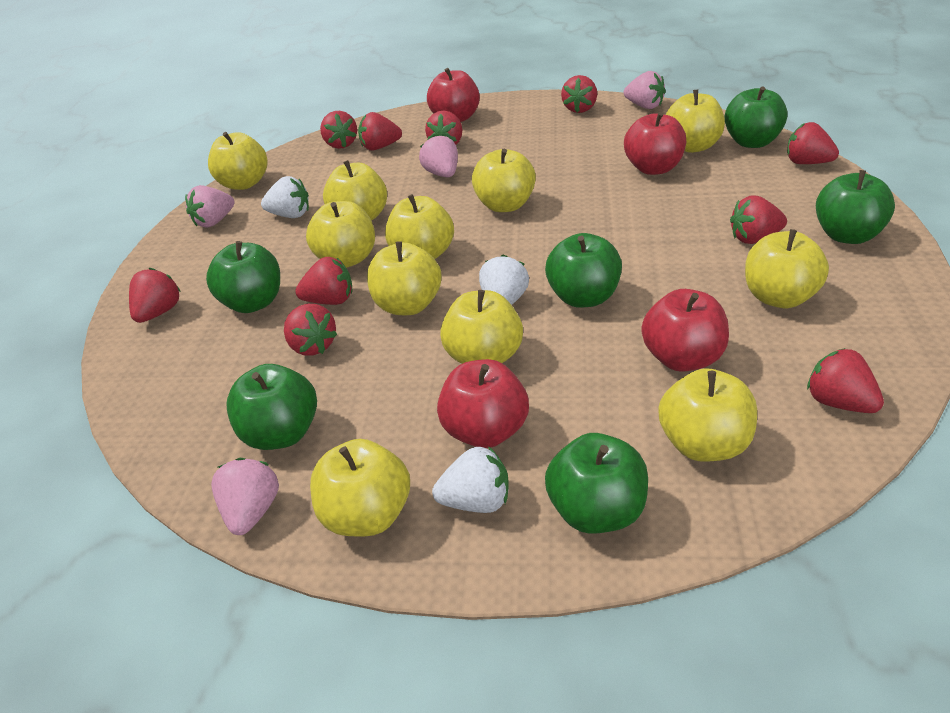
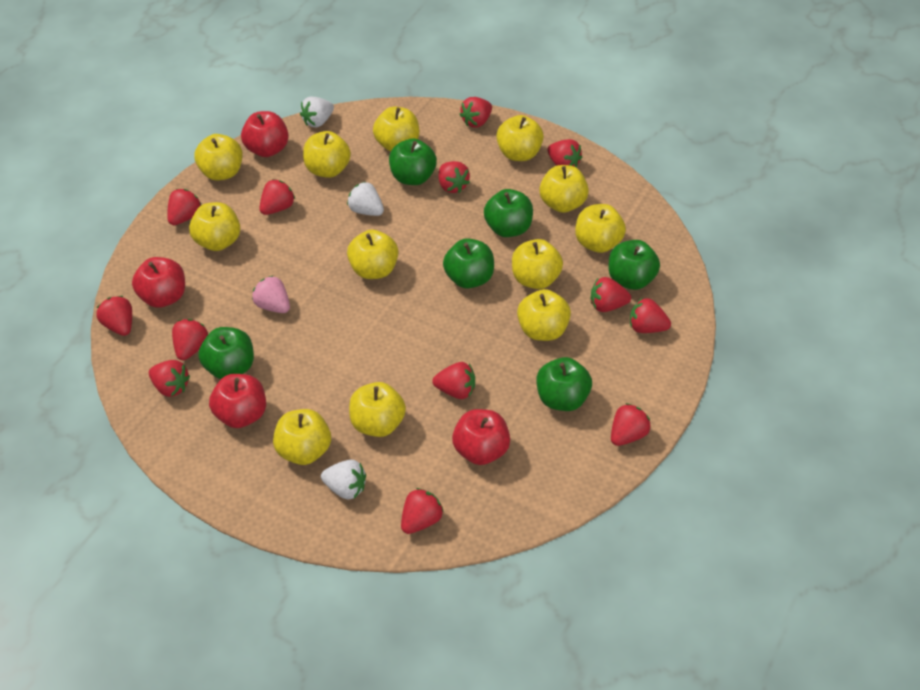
pink strawberry: [185,185,235,228] [211,458,279,535] [419,135,458,177] [624,71,666,109] = 4 -> [252,275,290,313] = 1
red strawberry: [129,268,181,323] [284,304,337,356] [295,257,353,305] [320,111,357,149] [358,112,402,151] [425,110,462,145] [561,75,597,113] [730,196,787,244] [787,122,839,164] [807,348,884,413] = 10 -> [96,296,132,336] [149,360,190,397] [167,189,201,225] [172,319,208,360] [259,179,295,215] [401,488,444,534] [432,362,475,399] [439,161,470,193] [459,97,492,128] [547,139,582,167] [591,277,631,312] [611,403,651,446] [630,298,671,333] = 13
yellow apple: [208,132,268,190] [306,201,375,268] [310,439,410,536] [323,160,387,221] [367,241,442,315] [385,194,454,259] [440,290,523,364] [472,149,536,212] [659,368,757,462] [666,89,725,153] [745,229,829,308] = 11 -> [189,202,240,251] [194,134,243,181] [273,409,331,465] [303,131,351,178] [347,230,398,279] [349,382,406,437] [373,107,419,152] [496,115,544,161] [512,239,563,289] [517,289,571,341] [539,165,589,213] [575,204,626,253] = 12

